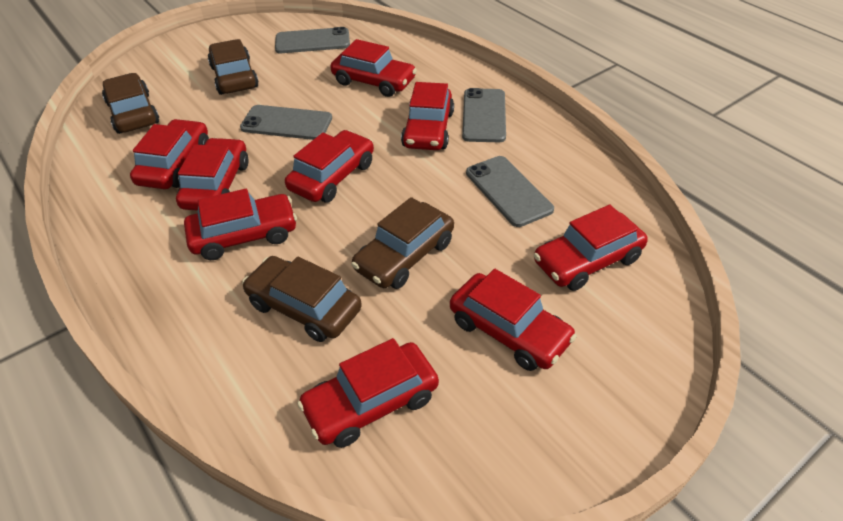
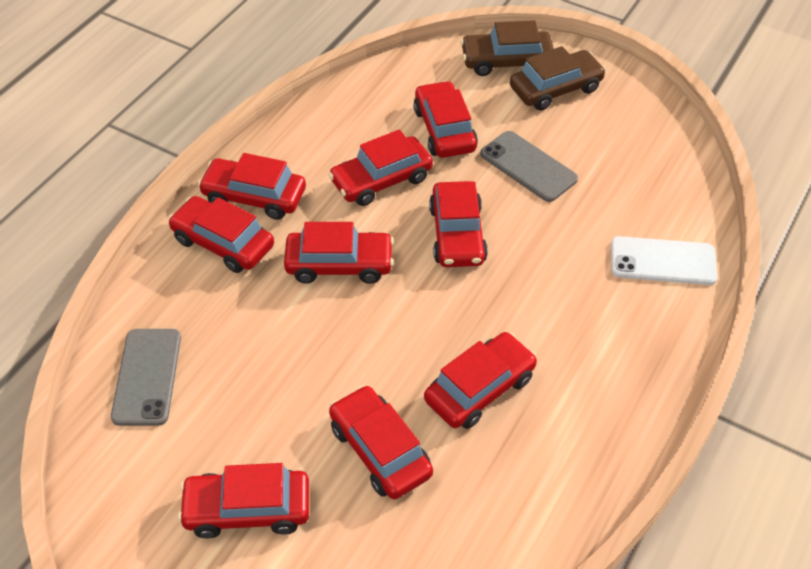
brown car: [102,73,159,134] [208,39,259,95] [242,256,362,342] [351,197,454,289] = 4 -> [460,20,554,76] [510,46,606,111] = 2
grey phone: [240,105,332,140] [275,27,350,53] [462,88,506,142] [466,156,554,227] = 4 -> [111,329,181,426] [480,131,578,202] = 2
white phone: none = 0 -> [611,236,718,285] = 1

